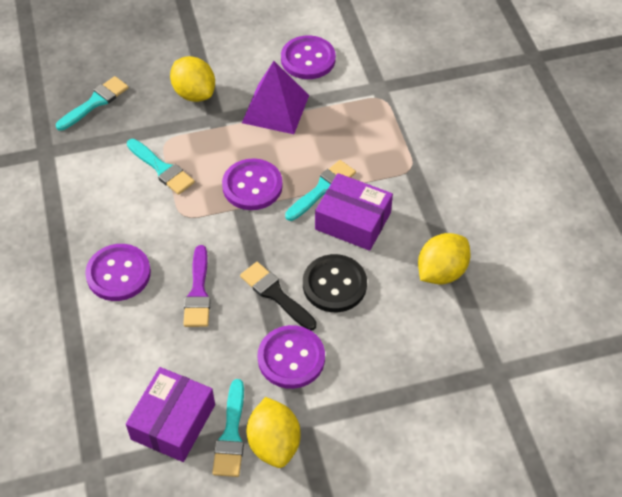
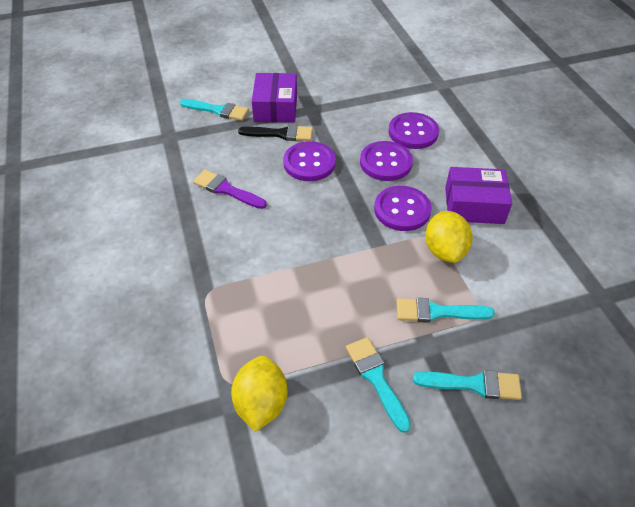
black button: [303,254,367,312] = 1 -> none = 0
purple pyramid: [242,61,309,134] = 1 -> none = 0
yellow lemon: [170,56,215,102] [247,397,301,468] [418,233,471,284] = 3 -> [231,356,287,432] [425,211,472,263] = 2

